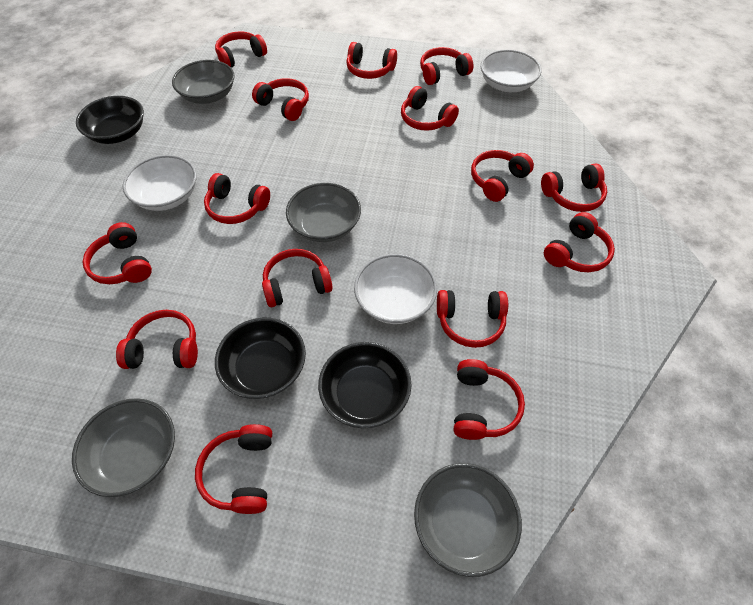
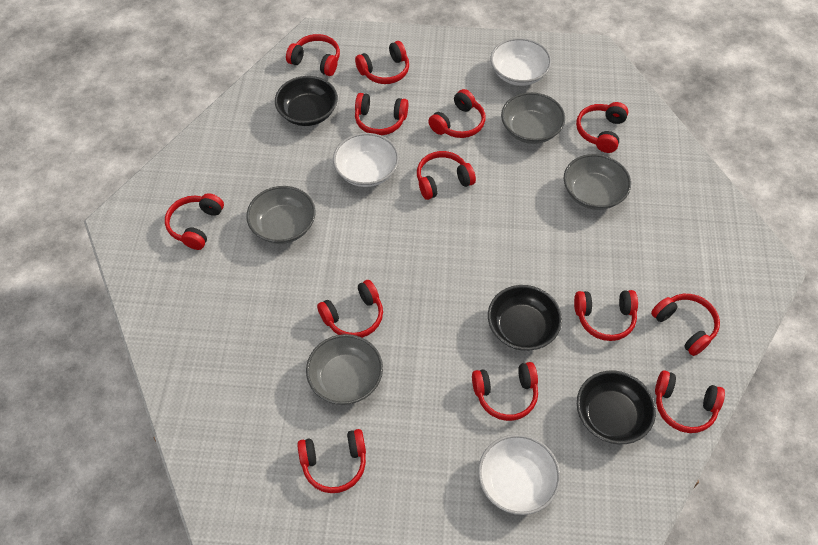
red headphones: [83,222,152,284] [116,310,198,369] [195,424,272,514] [204,173,270,224] [215,31,267,67] [252,78,309,121] [262,249,333,307] [346,42,397,79] [401,86,459,131] [420,47,473,85] [437,290,508,348] [454,359,525,440] [471,150,534,202] [541,163,607,212] [544,212,615,272] = 15 -> [165,193,224,250] [286,34,340,76] [297,429,366,493] [317,280,383,338] [355,41,409,84] [355,93,409,136] [417,151,476,200] [428,89,485,138] [472,362,538,421] [574,290,638,341] [576,102,629,153] [651,294,720,356] [655,370,725,433] = 13

